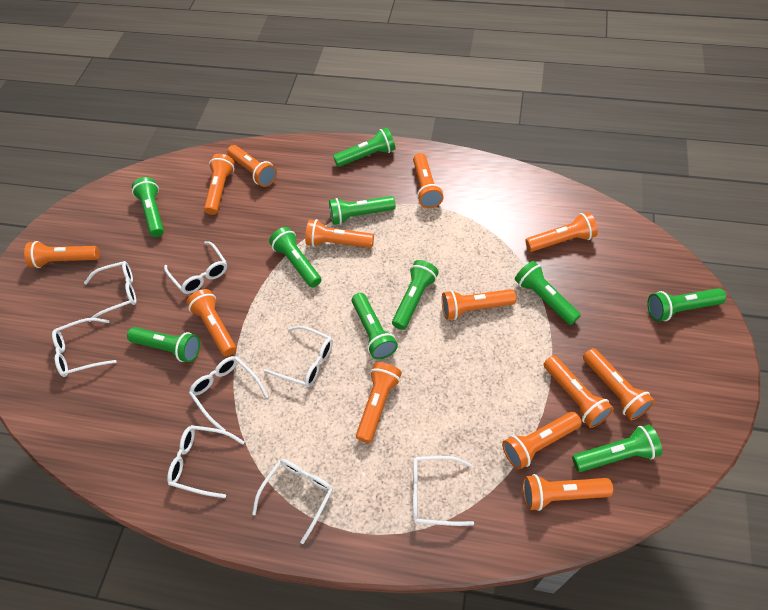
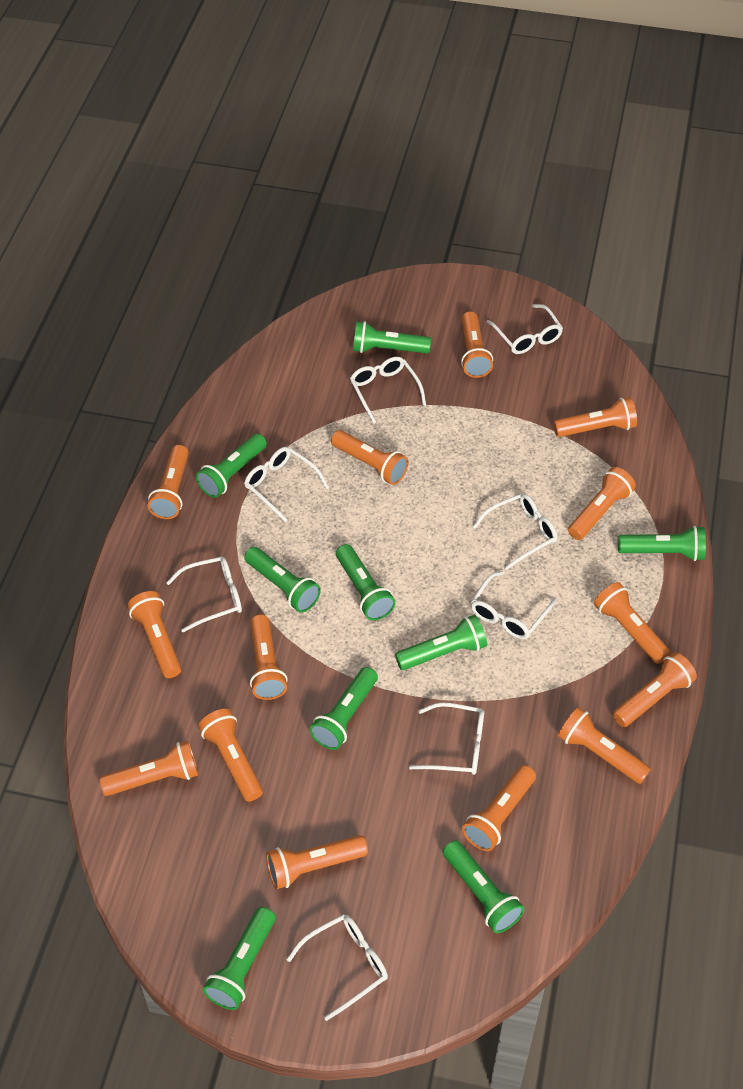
green flashlight: [127,327,200,362] [132,177,164,237] [269,227,322,288] [329,196,396,225] [333,128,395,167] [352,293,398,359] [392,260,439,330] [515,261,581,325] [572,425,662,472] [647,288,726,321] = 10 -> [196,434,267,498] [203,907,276,1010] [244,547,321,613] [309,667,378,750] [336,544,396,621] [353,321,431,353] [395,615,487,670] [443,840,524,933] [618,526,706,561] = 9
orange flashlight: [24,241,100,268] [186,289,236,356] [204,154,235,215] [227,145,277,187] [305,219,374,248] [356,362,402,443] [413,153,444,208] [442,289,516,320] [502,412,582,470] [523,474,613,511] [525,212,598,252] [544,356,614,428] [583,348,655,420] = 13 -> [99,741,199,796] [128,591,181,678] [148,445,189,519] [199,709,263,802] [250,614,288,700] [266,835,368,889] [331,430,408,485] [461,311,493,378] [462,765,536,851] [553,397,637,437] [558,707,651,784] [568,467,636,540] [594,582,670,664] [613,652,697,727] = 14

